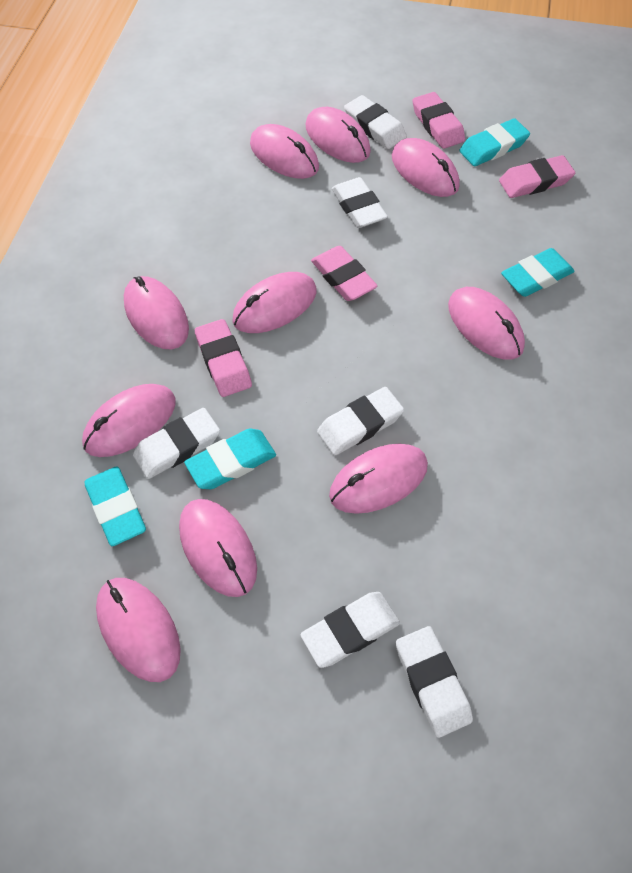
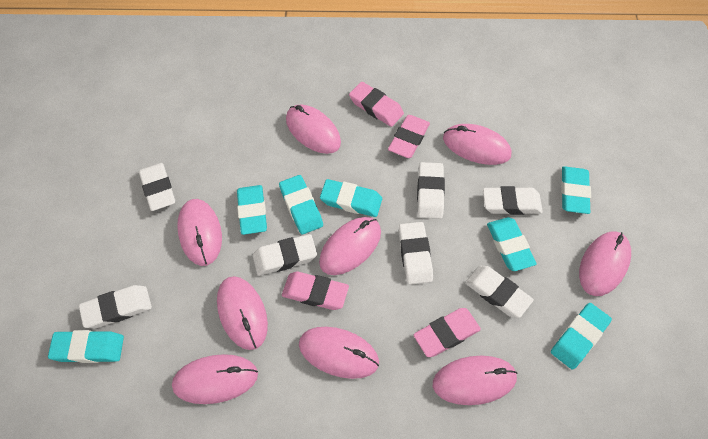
pink mouse: [82,384,176,457] [96,578,181,682] [124,276,189,350] [179,499,257,597] [232,272,316,333] [250,124,319,179] [305,107,371,163] [329,444,428,514] [392,138,460,197] [448,287,525,360] = 10 -> [172,354,258,404] [177,199,222,266] [217,276,268,350] [286,105,341,154] [299,327,379,379] [319,217,381,275] [433,356,518,405] [443,124,511,165] [579,231,631,296] = 9
turquoise eraser: [85,467,146,546] [184,428,276,489] [459,118,530,166] [501,248,575,297] = 4 -> [48,330,124,363] [237,185,267,235] [279,175,323,235] [320,179,382,217] [487,217,537,271] [551,303,612,370] [561,166,591,214] = 7
white eraser: [133,408,220,479] [301,592,400,668] [317,387,404,456] [332,177,388,228] [344,95,407,149] [396,626,473,738] = 6 -> [79,285,152,328] [139,163,175,211] [253,234,317,276] [399,222,433,285] [417,162,445,219] [465,266,534,318] [483,186,543,215] = 7

